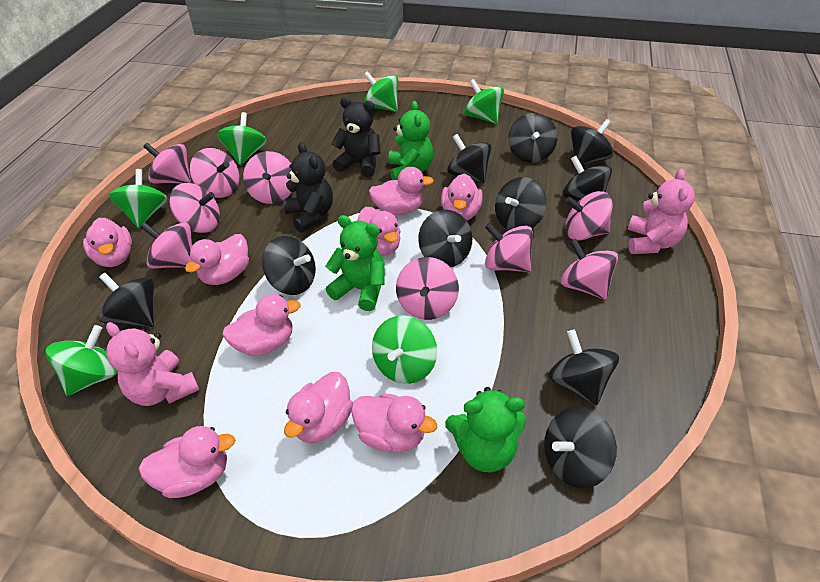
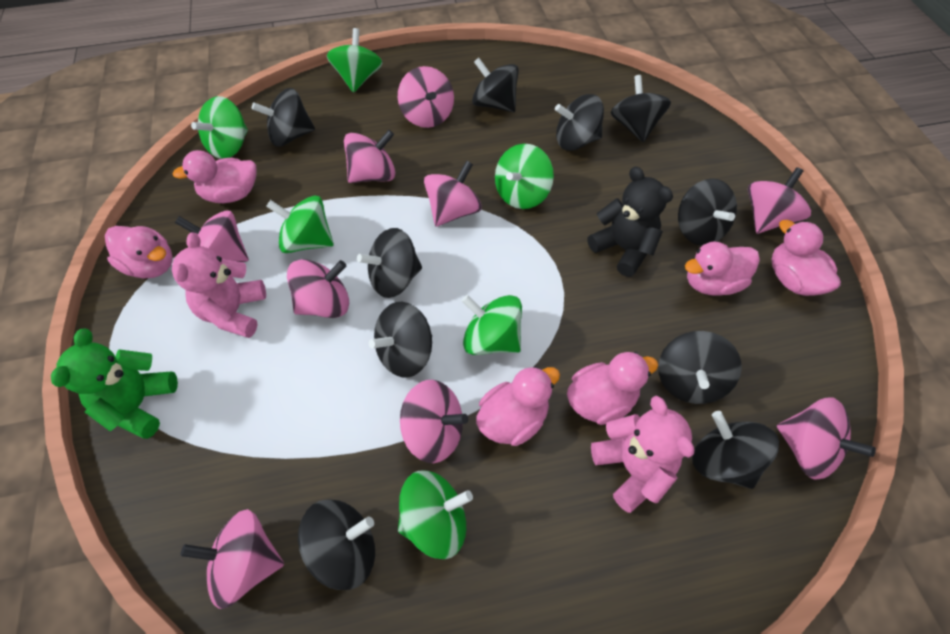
black teddy bear: [283,142,333,233] [331,97,381,177] = 2 -> [588,167,673,277] = 1
green teddy bear: [325,215,385,311] [388,101,433,180] [445,387,526,472] = 3 -> [51,328,178,439] = 1
pink duck: [83,218,132,267] [139,426,235,498] [185,234,249,285] [222,294,301,356] [284,372,353,443] [351,394,437,453] [357,207,401,256] [369,167,434,215] [441,174,483,221] = 9 -> [105,226,173,278] [172,150,257,203] [476,366,560,446] [567,352,658,425] [685,242,760,296] [772,220,841,296] = 6

